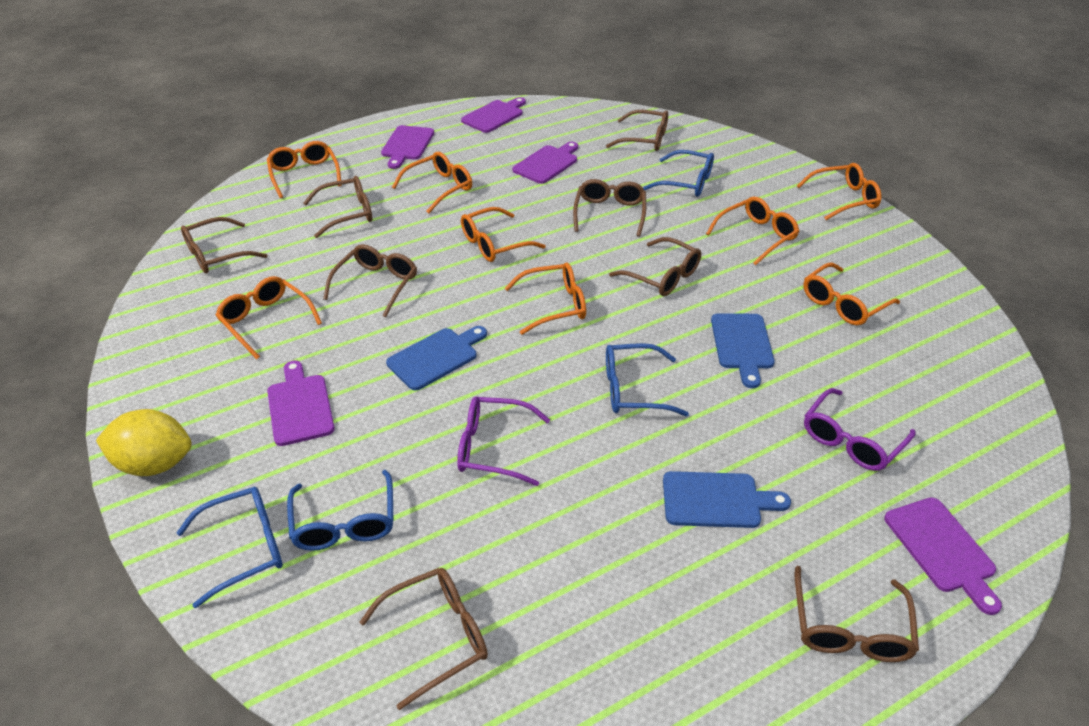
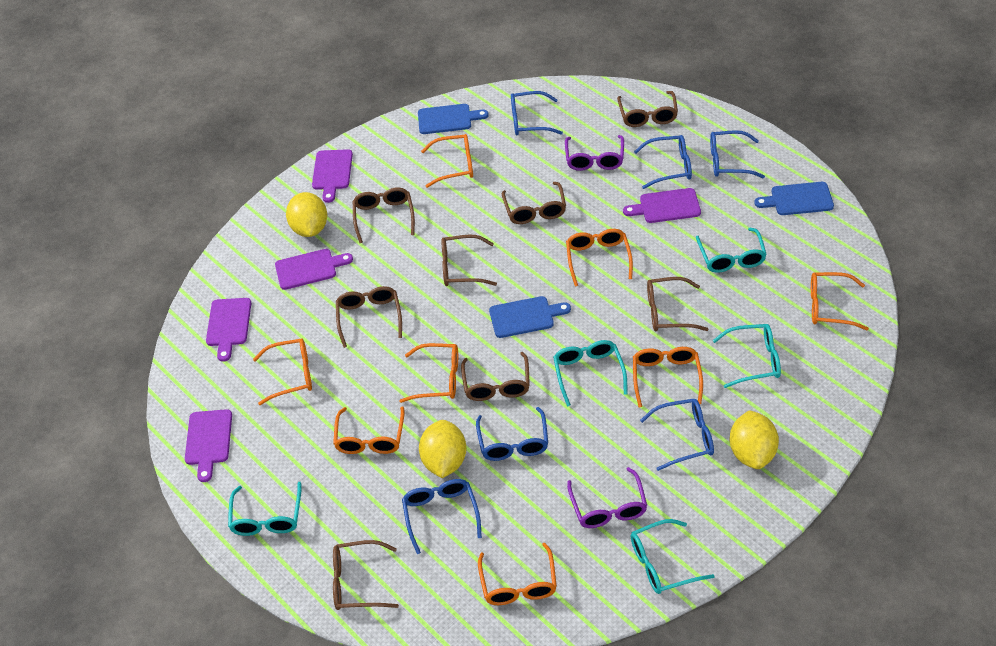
blue glasses: [176,487,283,608] [287,470,394,551] [606,343,689,416] [643,150,714,197] = 4 -> [402,479,482,554] [476,407,548,461] [511,91,563,135] [634,135,692,189] [640,399,714,471] [710,130,765,178] = 6
turquoise glasses: none = 0 -> [228,482,302,536] [553,340,628,406] [631,519,715,594] [696,228,767,273] [713,324,781,388] = 5
yellow lemon: [96,409,192,476] = 1 -> [286,192,327,237] [419,420,467,478] [729,410,779,469] = 3

